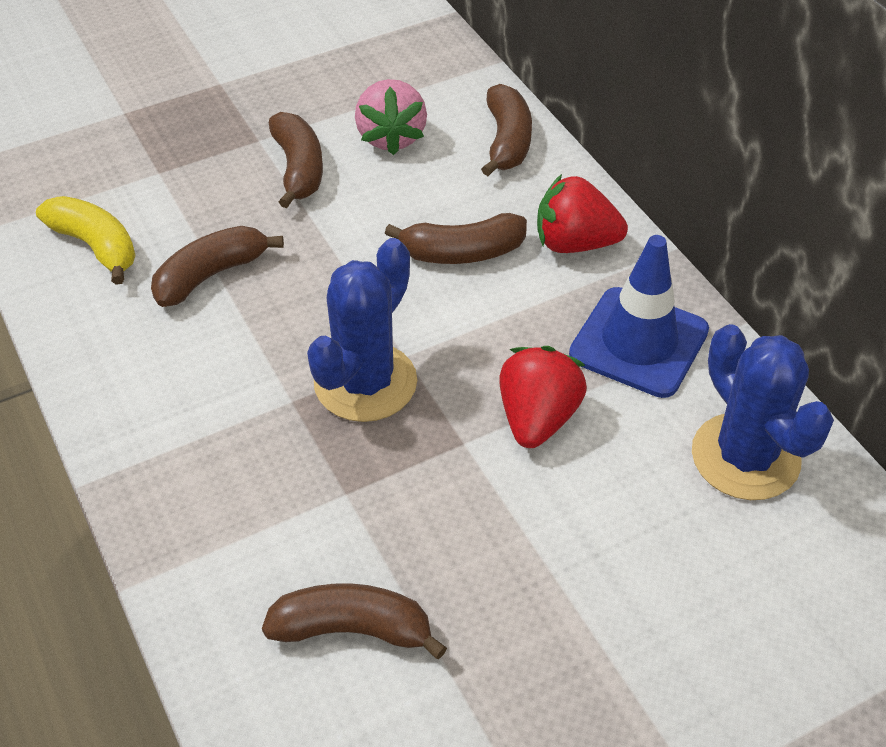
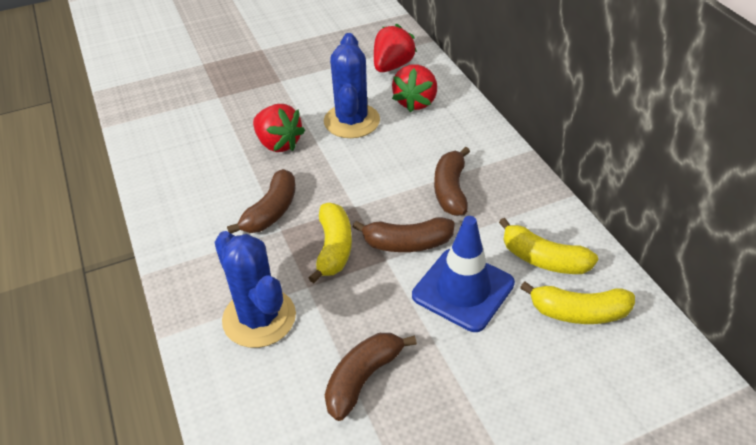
brown banana: [151,226,284,307] [262,583,447,659] [269,112,323,208] [385,213,527,264] [481,84,532,176] = 5 -> [227,169,296,234] [325,333,417,421] [353,217,455,252] [434,147,470,216] = 4
pink strawberry: [355,79,427,155] = 1 -> none = 0
red strawberry: [499,346,587,448] [537,174,628,253] = 2 -> [253,104,305,152] [374,24,417,72] [392,64,437,112] = 3
yellow banana: [36,196,135,285] = 1 -> [308,203,352,283] [499,218,598,274] [520,282,635,324] = 3

